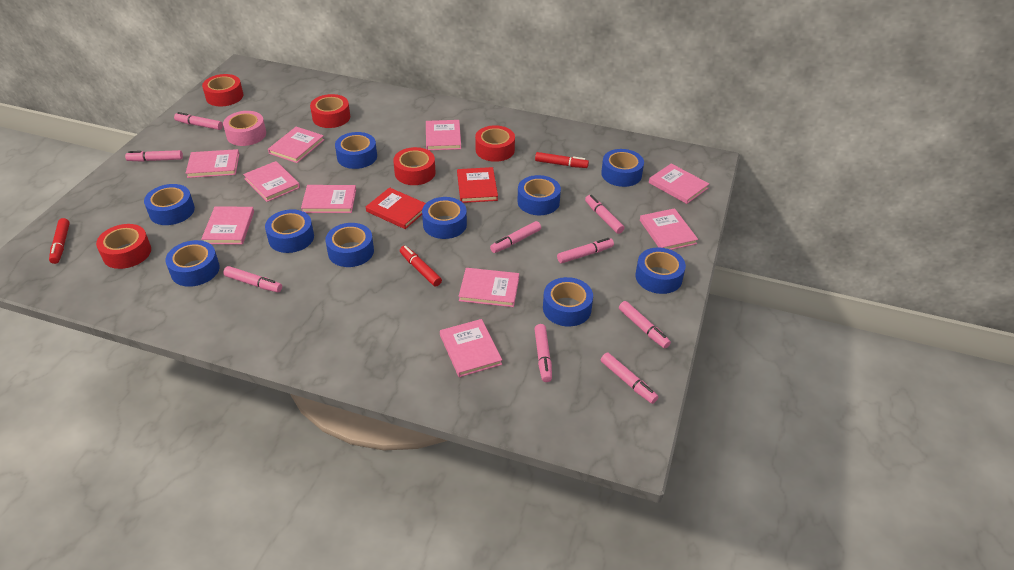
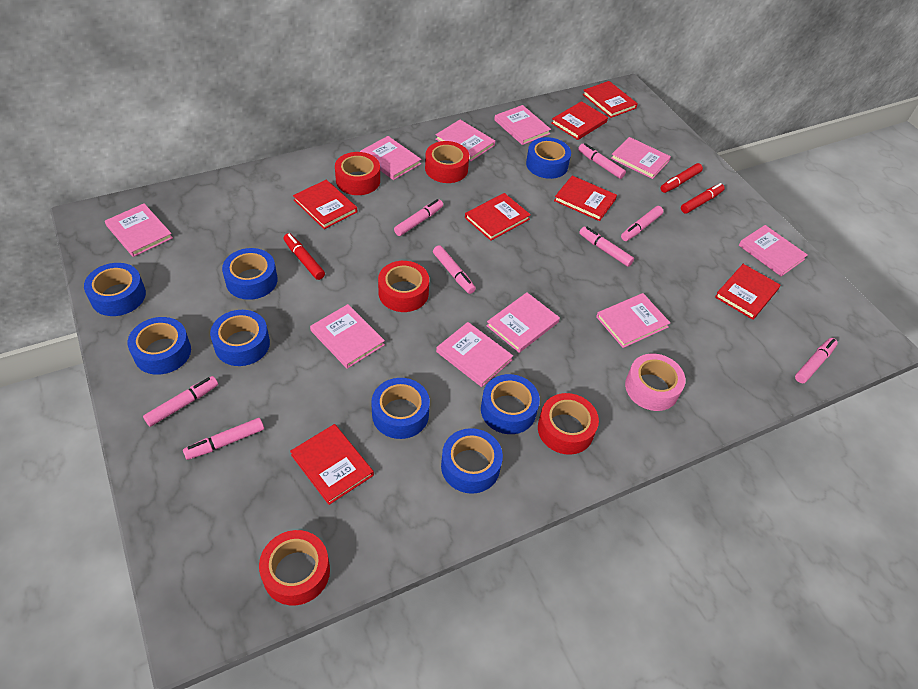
blue tape: [144,184,195,225] [165,240,220,287] [265,209,314,253] [325,223,374,267] [335,132,377,169] [422,197,467,239] [518,175,561,215] [543,277,593,326] [601,149,644,187] [636,247,686,294] = 10 -> [84,263,146,316] [128,317,191,375] [210,310,270,366] [222,248,278,300] [371,378,430,439] [441,428,503,494] [481,374,540,434] [526,137,571,179] = 8
pink marker: [125,150,183,162] [174,112,223,130] [223,266,282,292] [490,221,541,253] [534,324,552,382] [557,238,614,263] [585,195,624,234] [601,353,658,404] [619,301,671,349] = 9 -> [143,376,218,427] [183,418,264,460] [394,199,443,236] [433,245,476,294] [578,143,626,179] [579,227,634,267] [621,206,663,241] [795,338,838,383] = 8
red book: [366,187,426,229] [457,167,498,203] = 2 -> [290,424,374,505] [293,180,357,229] [465,193,531,241] [551,101,608,140] [554,176,617,221] [583,81,638,118] [715,264,781,320] = 7

